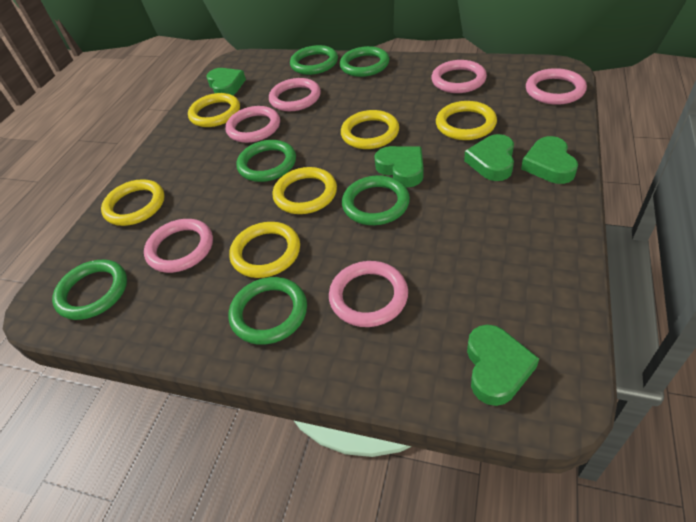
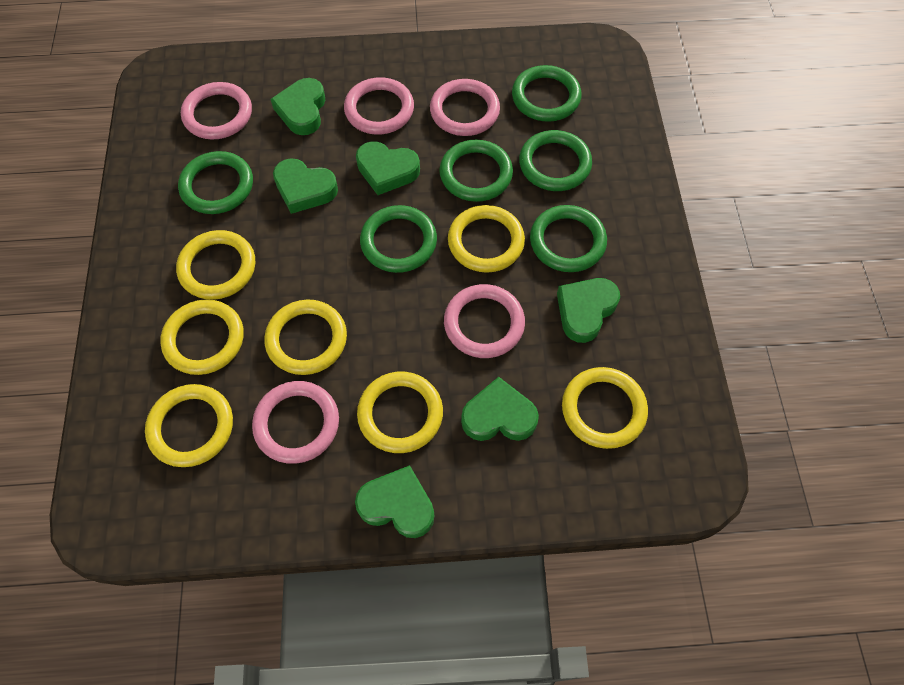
green heart: [206,68,246,95] [374,146,423,187] [464,134,514,181] [467,325,539,406] [521,136,578,184] = 5 -> [270,78,325,135] [273,158,338,214] [355,465,434,538] [356,141,420,195] [461,377,539,441] [557,278,620,343] = 6
pink ring: [144,219,213,273] [225,106,280,143] [269,78,321,111] [329,261,408,327] [431,60,487,93] [526,68,587,105] = 6 -> [181,82,252,140] [252,381,339,464] [344,77,414,135] [430,79,500,136] [444,284,525,358] = 5
yellow ring: [101,179,165,226] [188,93,240,127] [229,222,300,278] [273,167,337,214] [341,110,399,149] [436,101,497,140] = 6 -> [145,384,233,467] [160,299,244,375] [176,230,255,300] [264,300,347,375] [357,372,443,453] [448,205,525,273] [562,367,648,449] = 7

